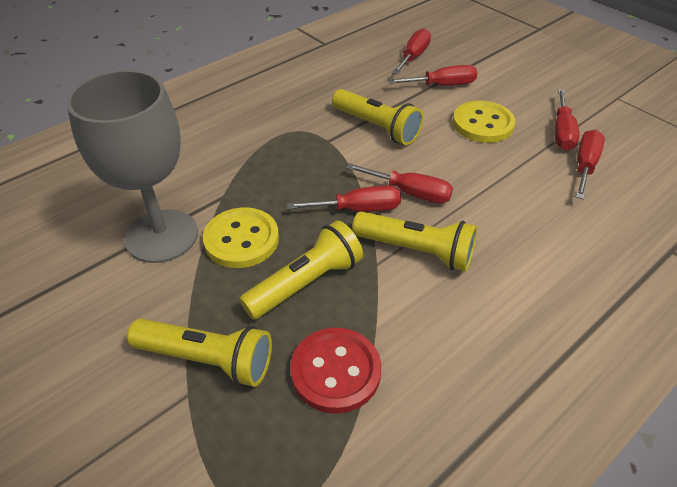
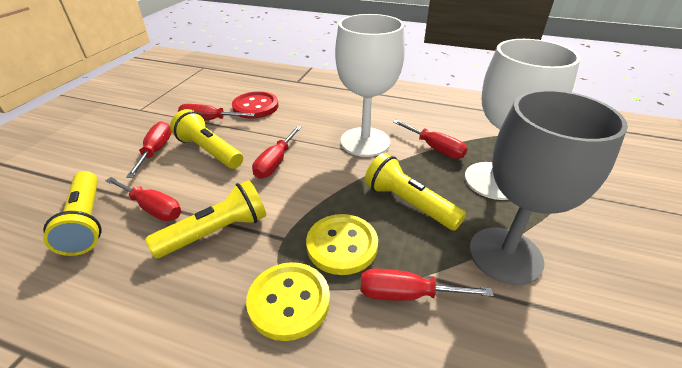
white goblet: none = 0 -> [335,14,405,157] [464,39,581,200] = 2

